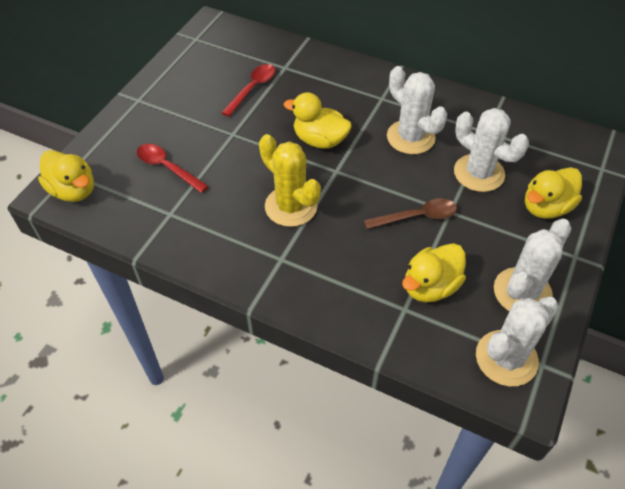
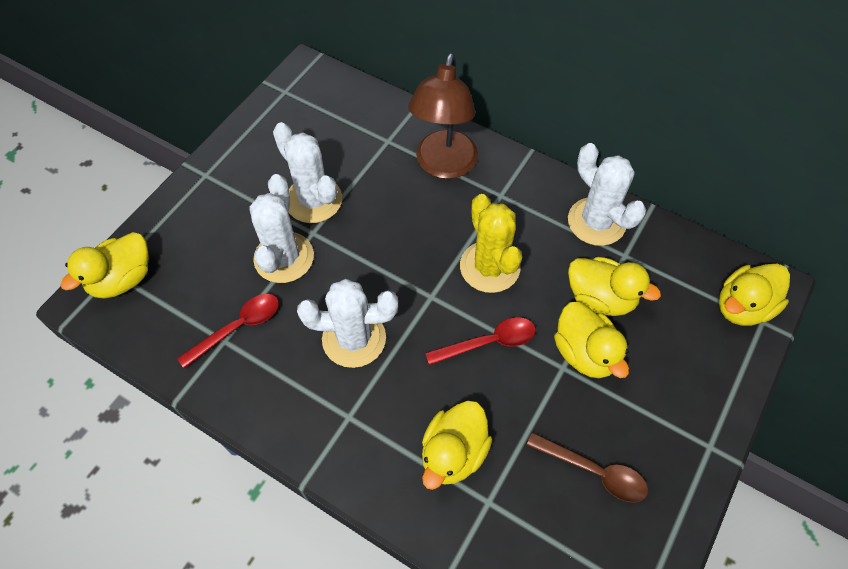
brown lamp: none = 0 -> [408,53,478,179] = 1
yellow duck: [38,150,94,202] [284,92,352,149] [402,243,466,302] [525,167,582,219] = 4 -> [61,232,149,299] [422,401,492,490] [554,302,629,378] [568,257,661,316] [719,264,790,326] = 5

